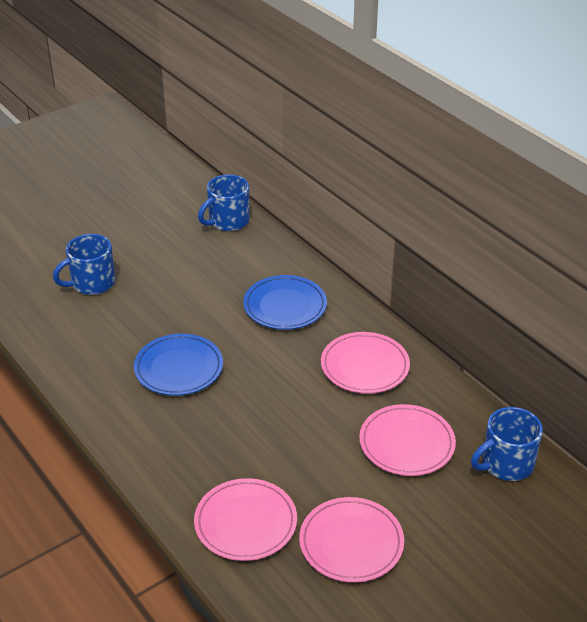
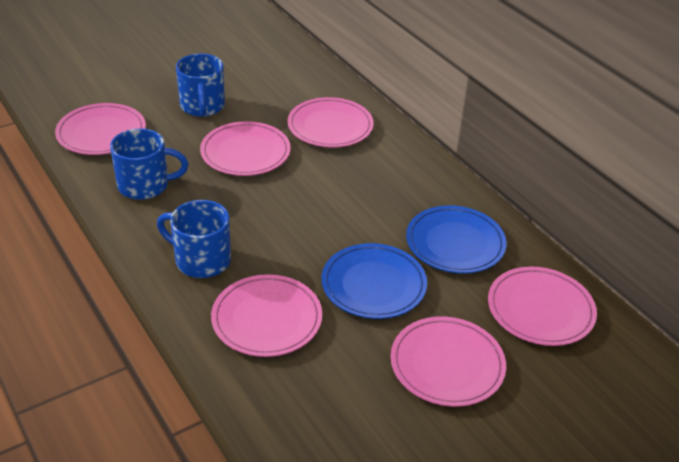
pink plate: [194,478,297,561] [299,497,404,583] [321,332,410,394] [359,404,456,476] = 4 -> [55,103,146,155] [200,121,291,176] [211,274,322,357] [288,97,374,148] [391,317,506,407] [488,267,597,346] = 6

